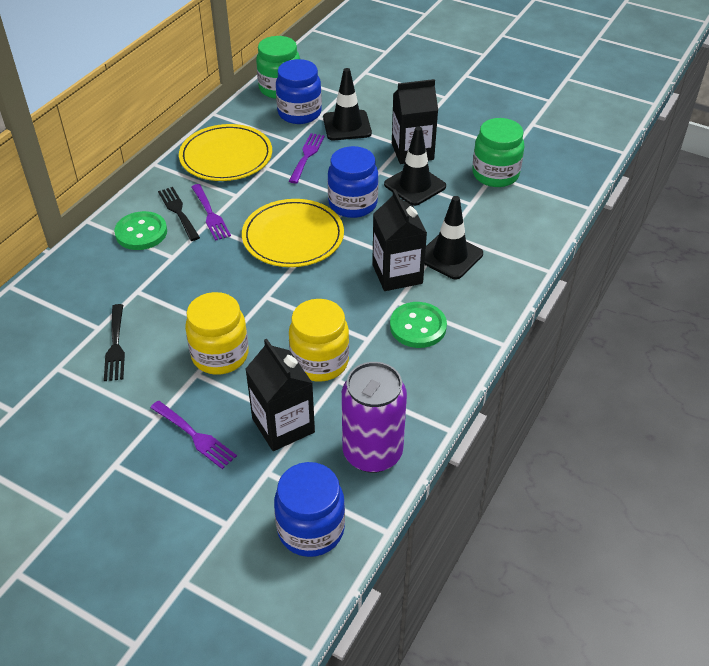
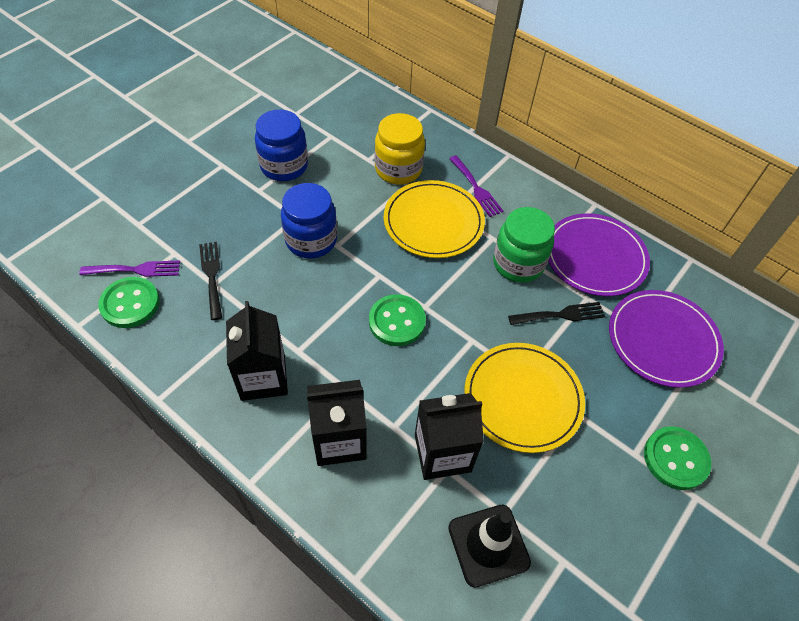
black traffic cone: [323,68,372,140] [384,126,446,206] [424,196,483,279] = 3 -> [448,505,531,588] = 1
blue jar: [274,462,345,557] [276,59,322,124] [328,146,379,218] = 3 -> [255,109,308,181] [281,183,337,259] = 2
green button: [114,211,167,250] [390,302,447,348] = 2 -> [98,277,160,328] [369,294,426,346] [644,426,711,490] = 3
green jar: [256,36,300,99] [472,118,524,187] = 2 -> [493,207,555,283] = 1
purple can: [342,362,407,473] = 1 -> none = 0
purple fork: [150,401,237,469] [191,184,231,241] [289,133,325,183] = 3 -> [79,260,180,277] [449,155,504,217] = 2
purple plate: none = 0 -> [548,213,650,296] [609,290,724,388] = 2
yellow jar: [185,292,249,375] [289,299,349,382] = 2 -> [375,113,425,184] = 1

